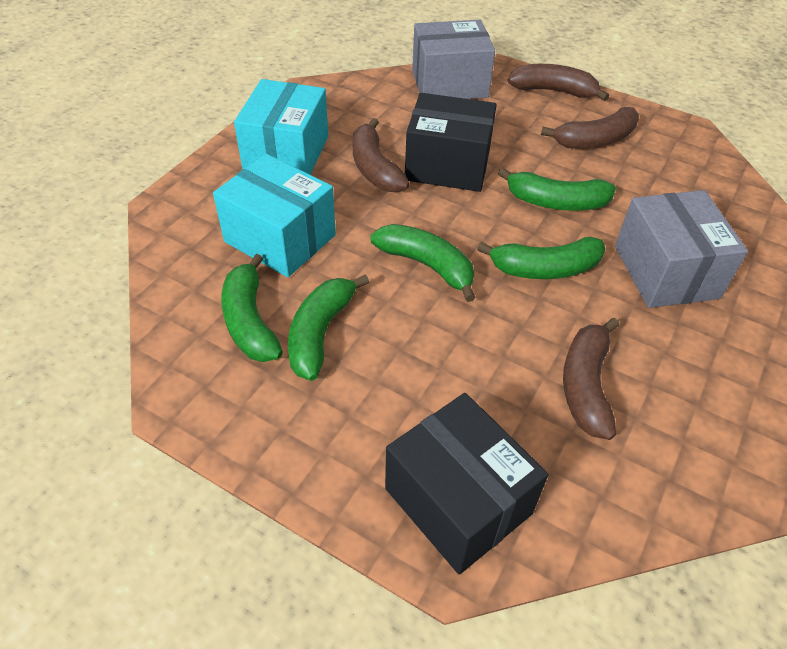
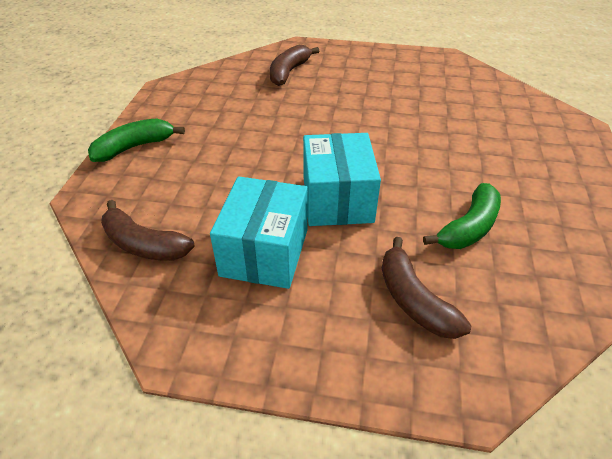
black box: [385,393,548,574] [405,93,497,192] = 2 -> none = 0
brown banana: [352,118,410,193] [508,64,609,101] [541,107,639,149] [563,318,620,440] = 4 -> [101,200,195,261] [270,45,319,86] [382,237,471,339] = 3
green banana: [221,254,283,362] [288,275,369,381] [371,224,476,302] [477,237,605,279] [498,167,616,211] = 5 -> [88,118,185,162] [423,183,501,249] = 2
grey box: [412,20,495,99] [615,190,748,308] = 2 -> none = 0

